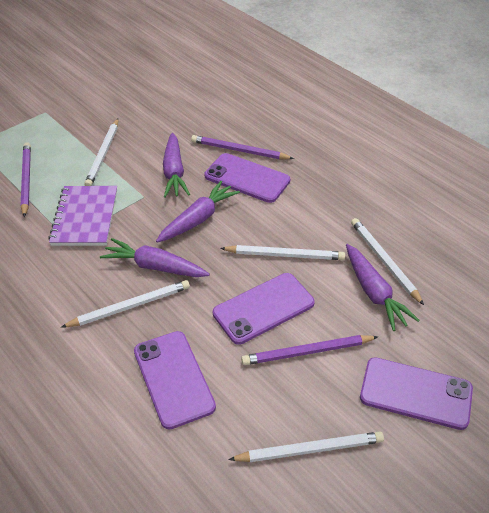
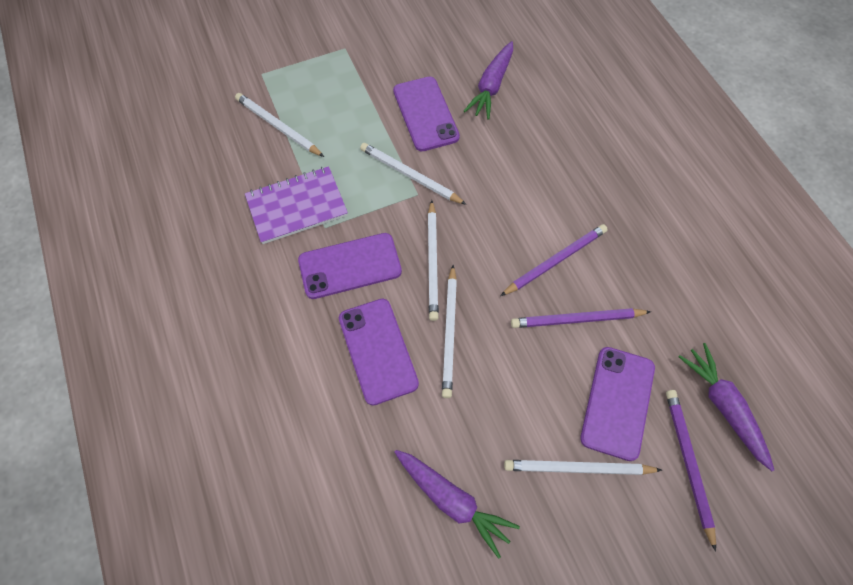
purple carrot: [100,238,210,277] [156,181,240,243] [163,133,190,198] [346,244,420,331] = 4 -> [394,450,520,559] [464,41,513,120] [678,343,774,471] = 3

